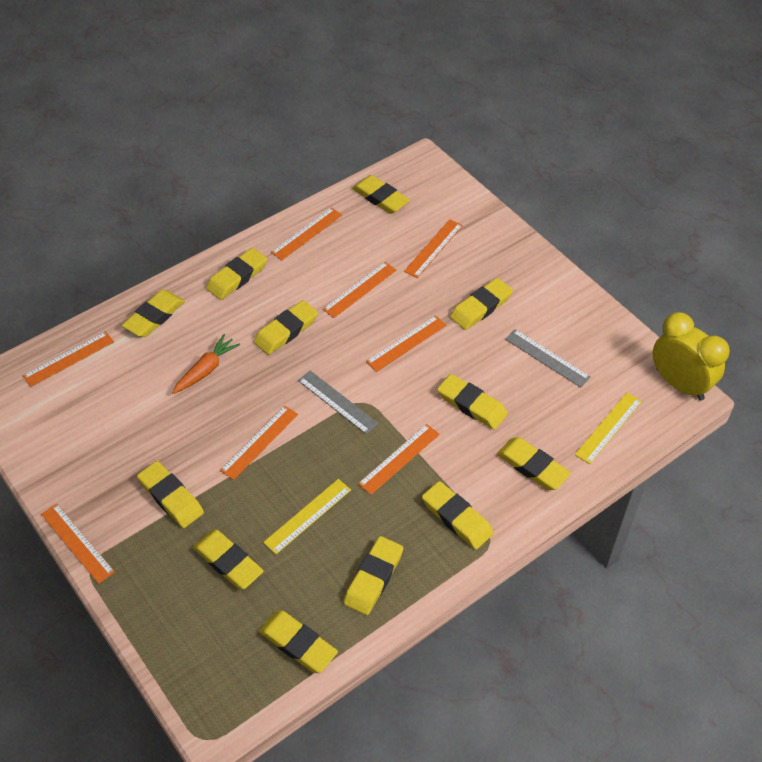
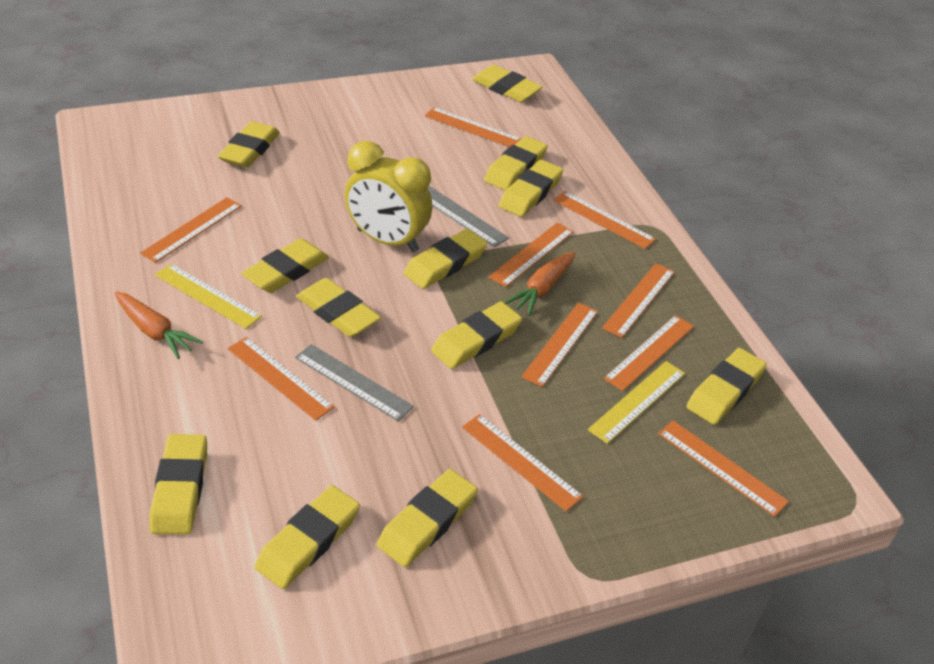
orange carrot: [172,334,240,394] = 1 -> [115,291,203,359] [504,251,575,316] = 2
orange ruler: [23,331,114,387] [41,504,115,584] [220,406,298,480] [271,207,342,260] [323,262,396,318] [358,424,440,495] [366,315,446,372] [404,219,463,278] = 8 -> [140,197,242,263] [228,337,335,421] [425,107,521,147] [462,414,584,512] [489,223,574,287] [521,303,598,387] [553,191,656,249] [602,263,675,338] [603,315,694,391] [658,420,789,517] = 10

